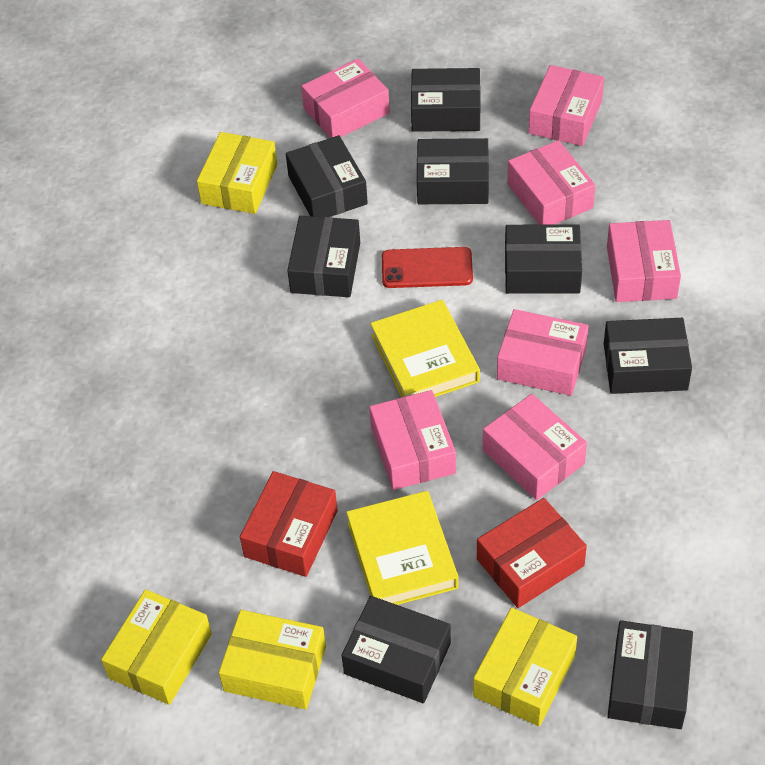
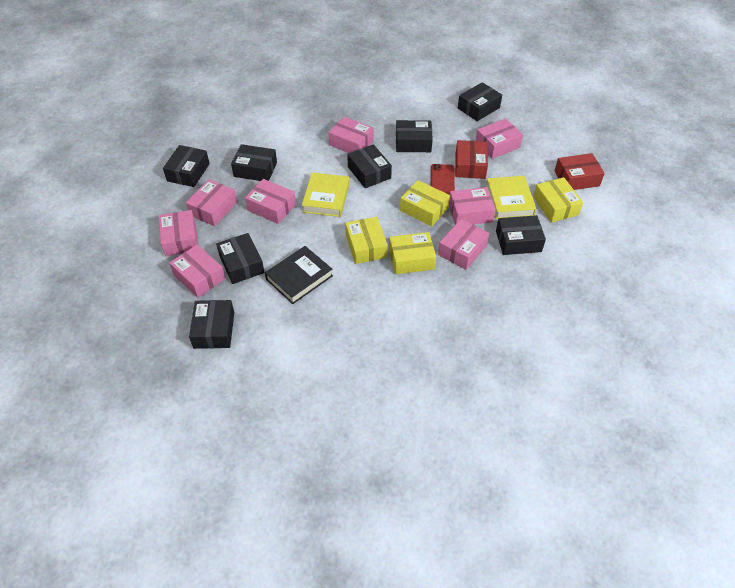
black book: none = 0 -> [265,246,333,304] = 1
pink box: [301,59,390,138] [369,390,456,490] [483,394,587,500] [497,309,588,396] [507,140,595,225] [529,65,604,146] [607,220,681,302] = 7 -> [159,210,198,256] [169,245,225,298] [186,179,237,226] [245,179,296,224] [329,117,374,153] [438,219,489,270] [449,187,496,225] [475,118,523,159] = 8

